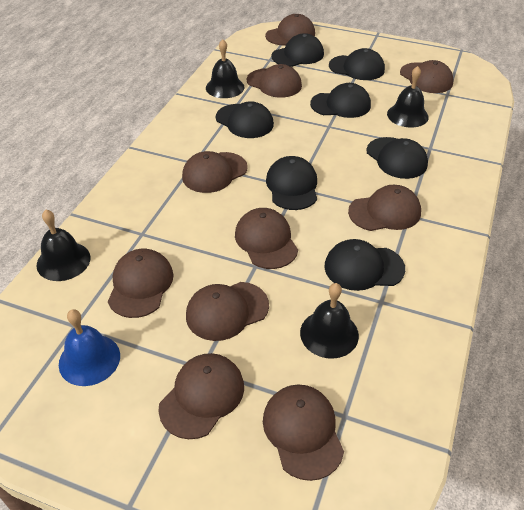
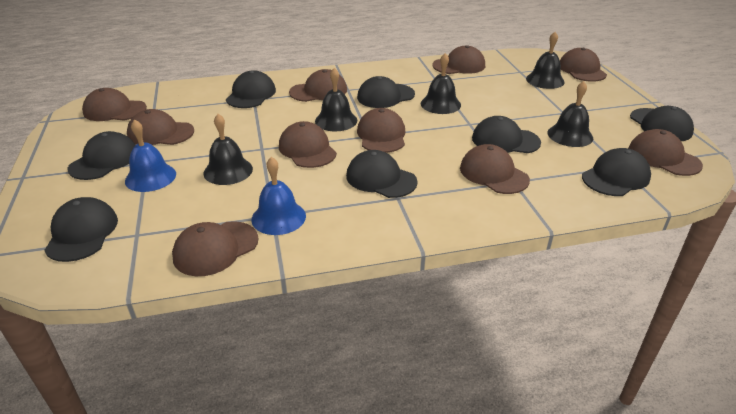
black bell: [37,210,90,281] [206,39,244,98] [300,283,359,359] [387,66,429,128] = 4 -> [204,114,253,185] [315,68,357,131] [421,53,461,114] [526,32,565,89] [548,81,593,147] = 5
black cap: [216,101,274,138] [266,156,317,210] [271,33,324,67] [310,83,371,118] [324,239,405,291] [329,48,385,80] [366,137,428,179] = 7 -> [44,197,118,262] [68,131,136,180] [226,70,276,108] [346,150,418,198] [357,76,415,108] [472,116,541,153] [582,148,651,196] [630,106,694,141] = 8
blue bell: [59,309,120,386] = 1 -> [125,119,176,192] [252,157,306,235] = 2

